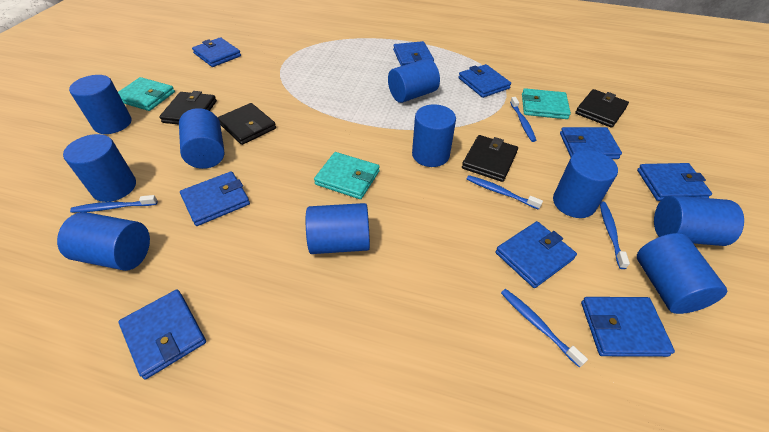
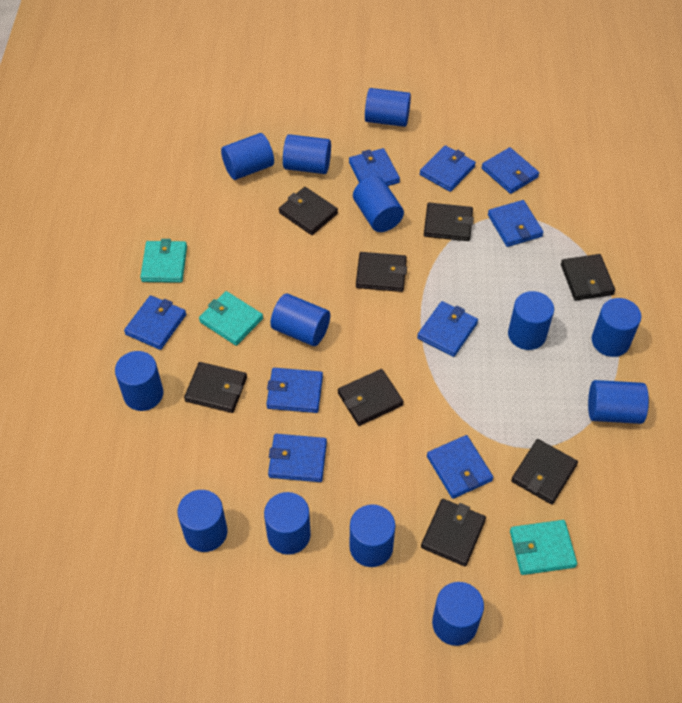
black wallet: [159,91,217,125] [217,103,276,145] [462,135,518,182] [575,89,629,128] = 4 -> [184,362,247,413] [279,187,338,235] [338,369,404,426] [356,252,407,292] [421,499,486,567] [424,203,474,241] [511,439,578,504] [561,254,615,301] = 8
blue cylinder: [57,212,150,271] [63,134,136,202] [69,75,132,134] [179,108,224,169] [306,203,370,254] [388,58,440,103] [412,104,456,167] [553,150,618,218] [637,233,727,314] [654,195,744,246] = 10 -> [115,351,163,411] [177,490,228,552] [221,133,274,180] [264,492,311,555] [270,294,330,346] [283,134,331,174] [349,504,395,567] [353,176,404,232] [365,88,411,127] [432,582,484,646] [508,291,554,350] [588,380,649,424] [592,298,641,357] = 13
blue toothbrush: [70,195,158,213] [467,175,543,210] [501,289,588,367] [510,97,537,142] [600,202,630,269] = 5 -> none = 0

